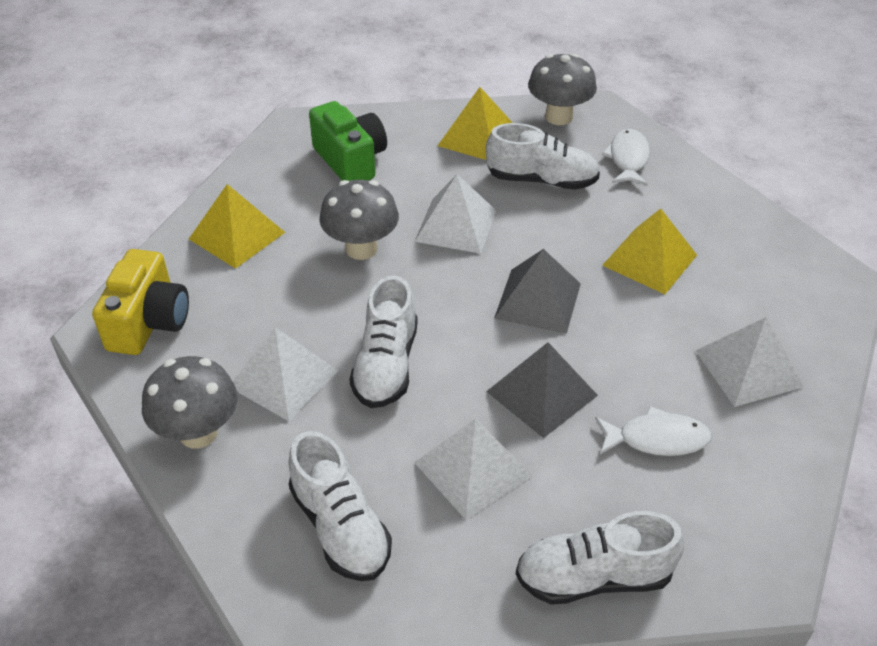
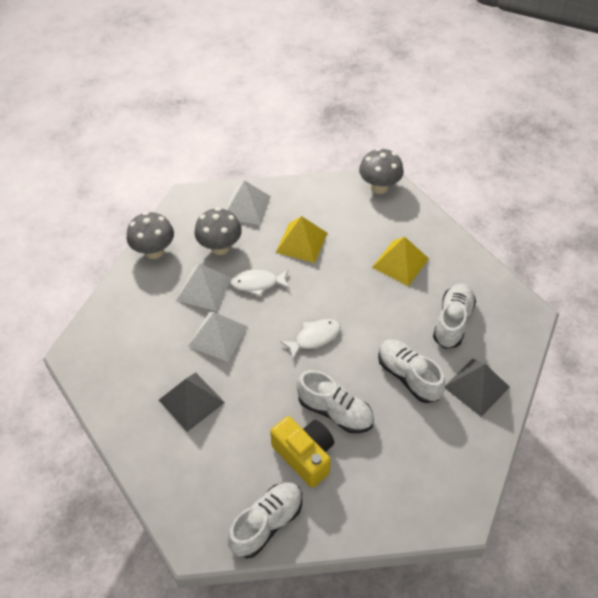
green camera: [309,101,387,181] = 1 -> none = 0
white pyramid: [233,327,339,421] [414,174,496,254] [414,419,532,520] [696,317,803,407] = 4 -> [176,264,231,311] [188,312,248,362] [226,180,271,225] = 3
yellow pyramid: [189,184,285,269] [438,87,512,160] [602,208,697,294] = 3 -> [275,216,327,263] [372,237,429,286] = 2

